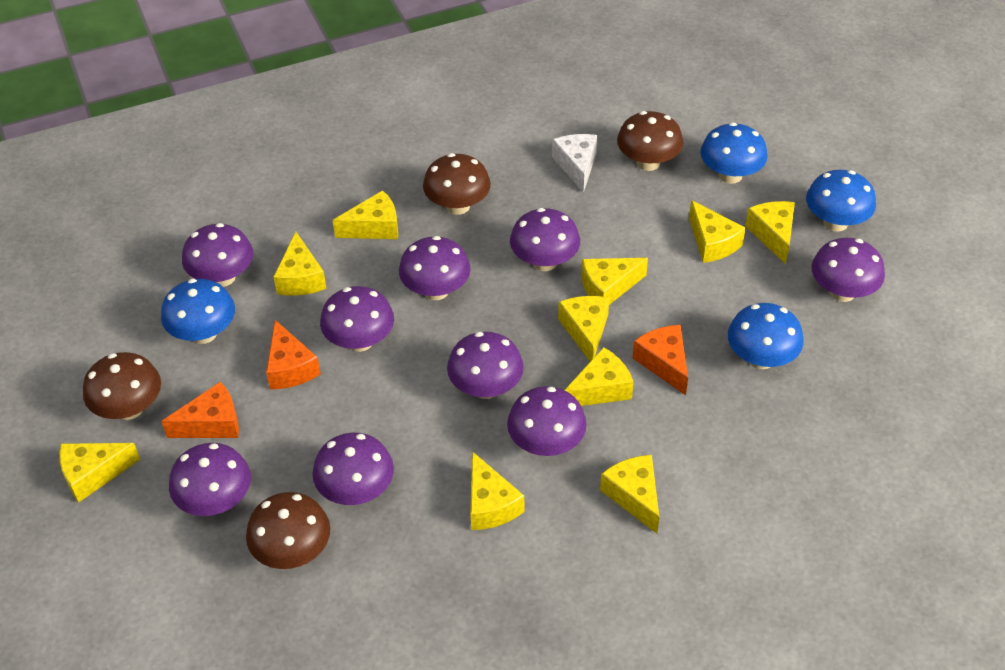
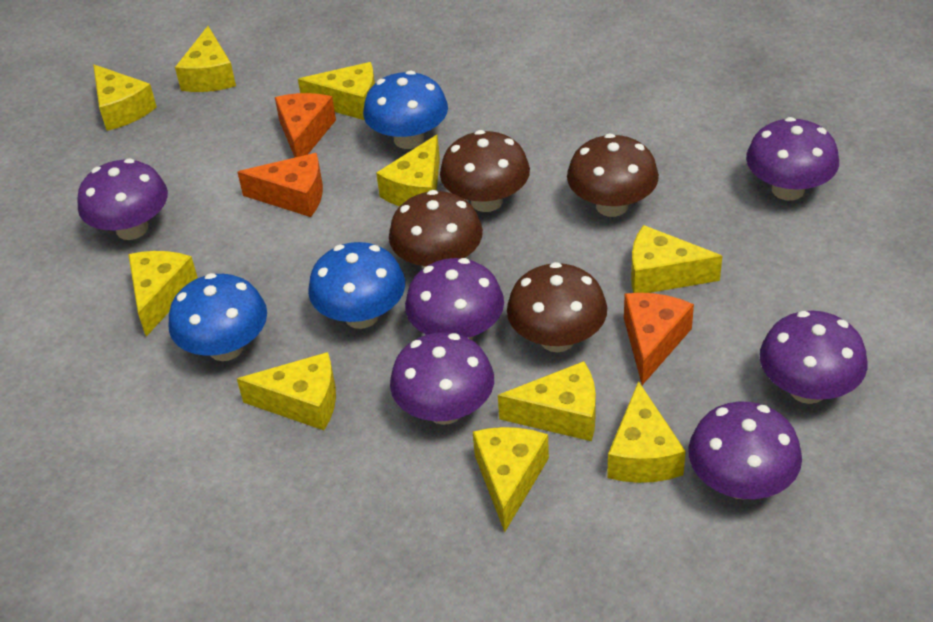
blue mushroom: [161,279,235,344] [700,122,768,184] [728,303,804,369] [806,170,876,232] = 4 -> [168,273,267,361] [308,242,405,329] [363,71,448,149] = 3
purple mushroom: [169,443,251,516] [182,223,253,287] [312,433,394,505] [320,286,394,352] [399,236,471,300] [447,332,524,399] [507,386,587,456] [510,208,580,271] [811,238,885,302] = 9 -> [77,159,168,240] [390,332,494,425] [405,258,504,340] [688,402,802,499] [746,117,839,201] [760,311,868,404] = 6
white cheese: [552,134,598,193] = 1 -> none = 0

